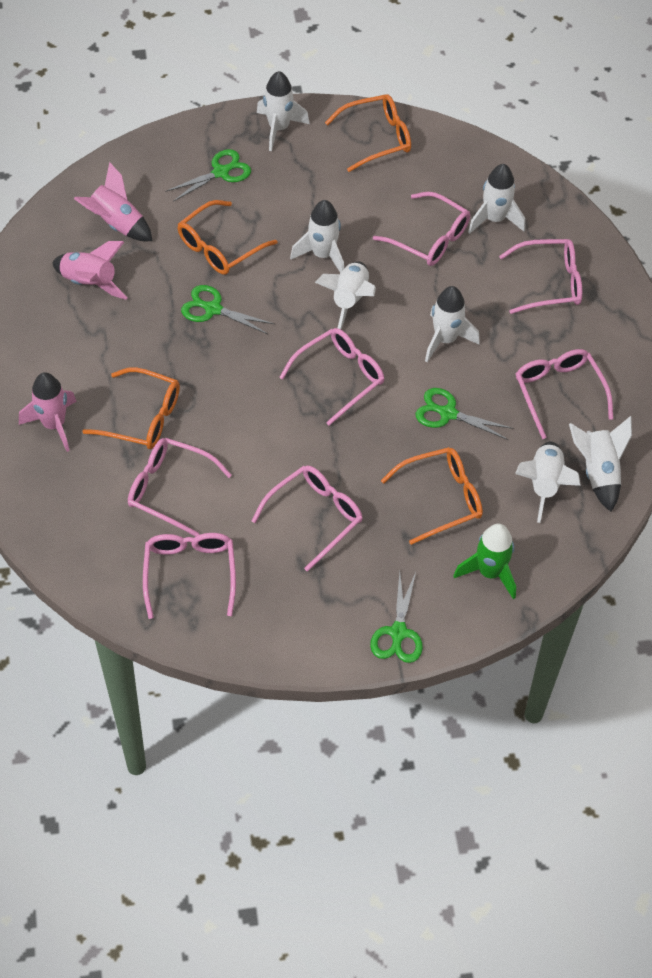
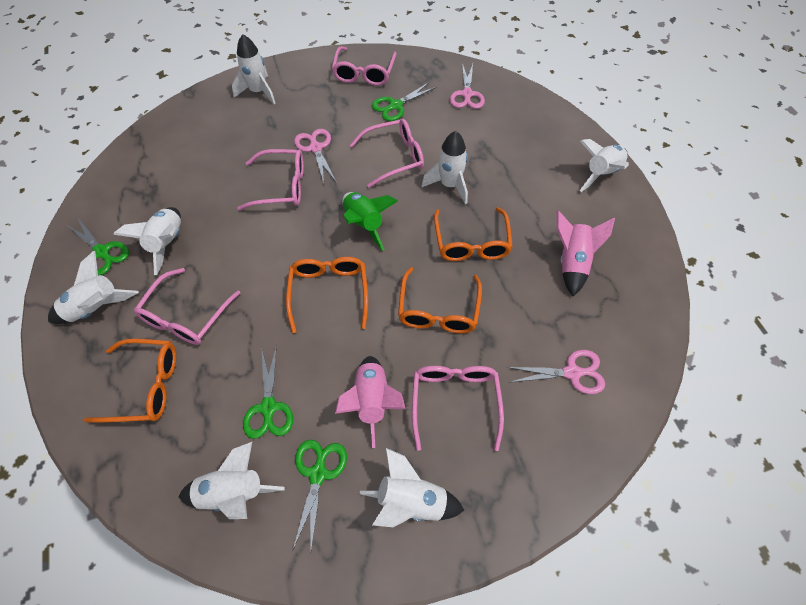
pink glasses: [128,438,232,537] [143,533,236,619] [252,465,363,572] [279,328,384,426] [373,192,470,266] [499,239,582,314] [516,349,613,439] = 7 -> [134,268,240,345] [237,149,304,210] [331,46,397,86] [350,119,424,188] [412,366,504,451] = 5
pink rocket: [19,372,76,452] [52,241,128,300] [74,162,153,241] = 3 -> [335,356,406,448] [556,211,615,296] = 2
pink scissors: none = 0 -> [294,129,336,183] [450,63,485,109] [506,350,605,394] = 3

